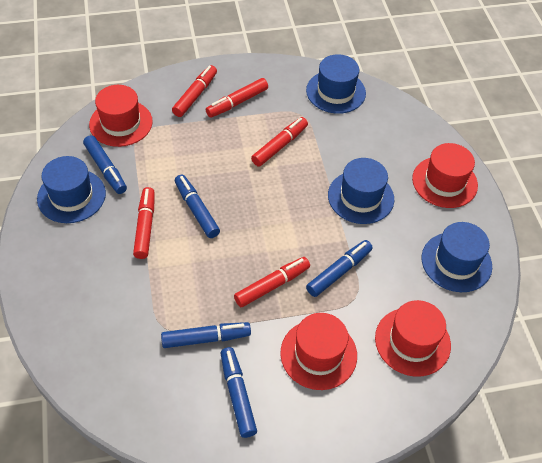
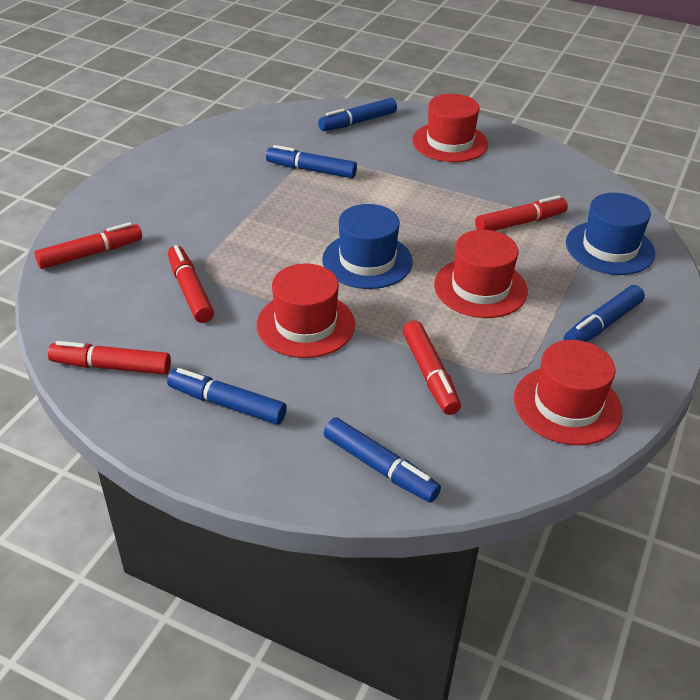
blue hat: [37,156,106,223] [306,54,366,114] [328,158,394,224] [422,222,492,292] = 4 -> [322,204,413,289] [566,193,655,275] = 2

